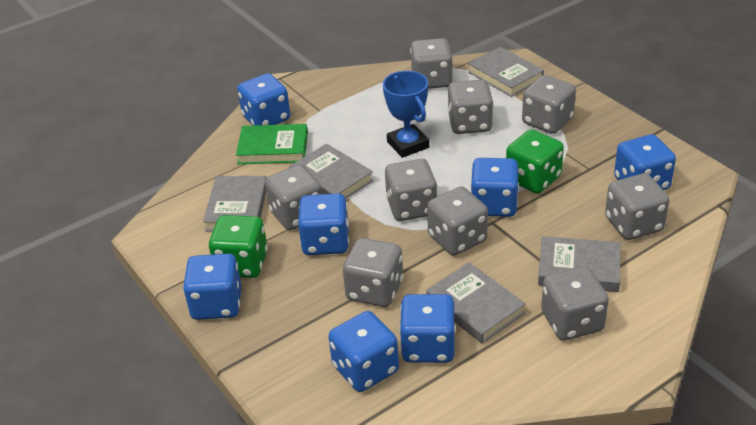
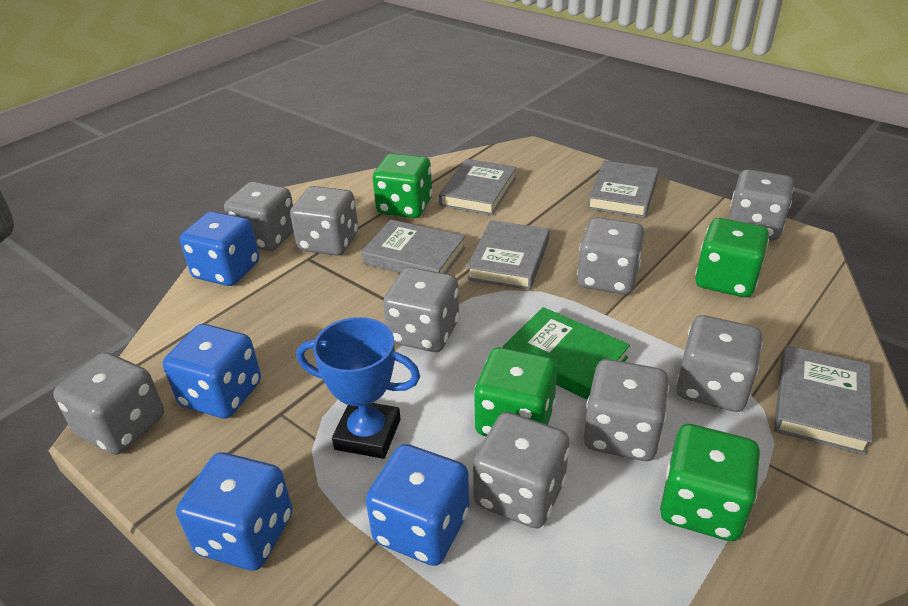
blue dice: [183,253,241,320] [237,73,290,126] [298,193,349,255] [328,311,399,392] [400,294,455,363] [471,158,519,217] [614,134,676,190] = 7 -> [163,324,261,419] [176,452,293,570] [180,211,259,286] [366,444,469,566] = 4
green dice: [209,215,268,278] [506,129,564,193] = 2 -> [373,153,432,218] [474,347,557,436] [660,424,760,541] [695,218,769,297] = 4

